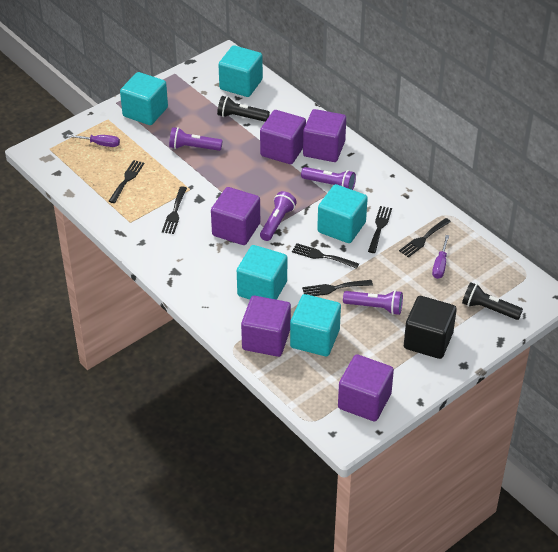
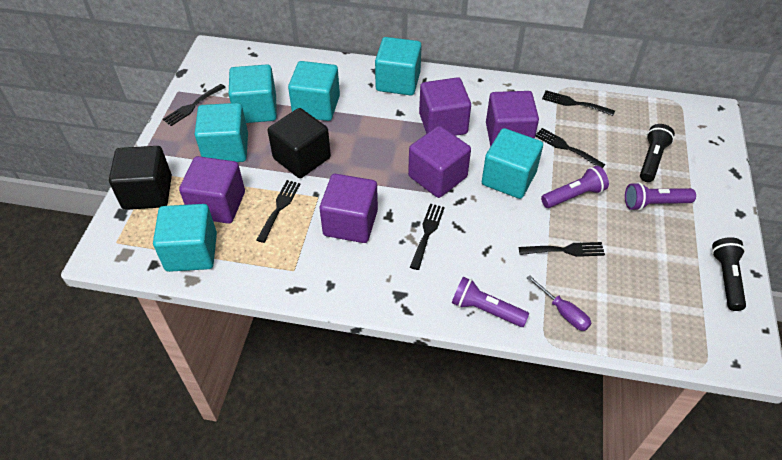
black cube: [404,296,457,359] = 1 -> [109,146,172,210] [268,108,331,178] = 2
purple flashlight: [169,127,223,151] [260,191,297,241] [301,167,356,190] [343,290,403,315] = 4 -> [452,277,529,327] [541,166,609,208] [625,182,696,211] = 3
purple screwdriver: [66,134,120,147] [432,235,449,279] = 2 -> [527,275,591,331] = 1
turquoise cube: [120,72,168,125] [218,45,263,97] [237,245,287,300] [290,294,341,356] [317,184,368,243] = 5 -> [153,204,217,272] [195,103,248,162] [229,64,277,123] [288,61,340,121] [375,37,422,95] [482,128,543,199] = 6

